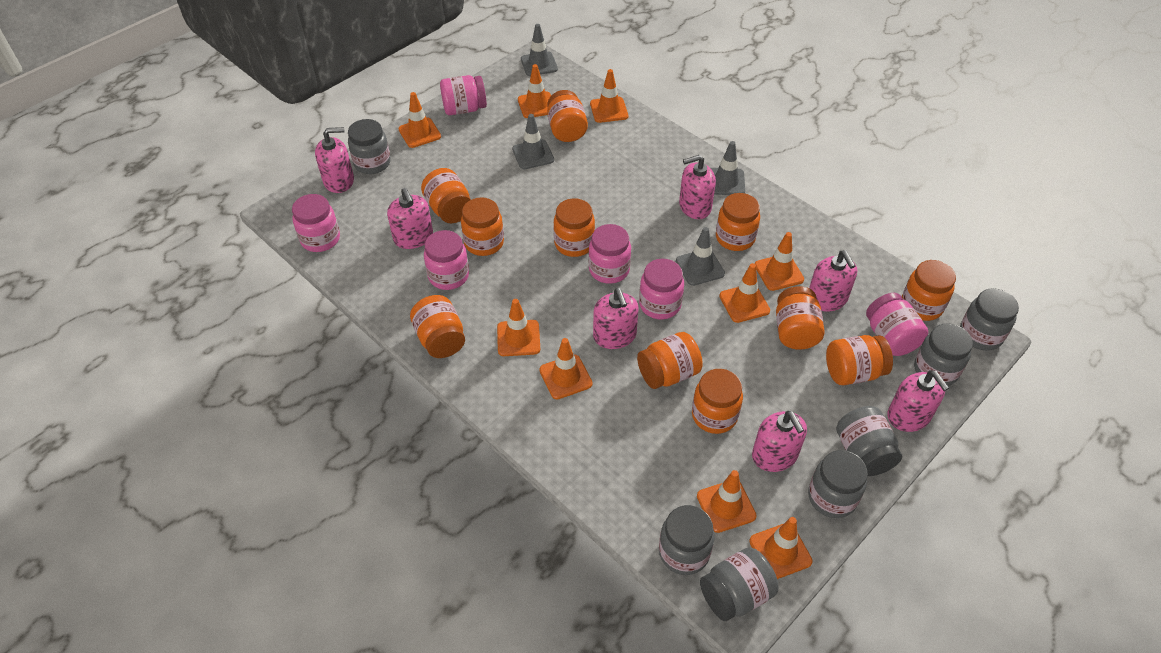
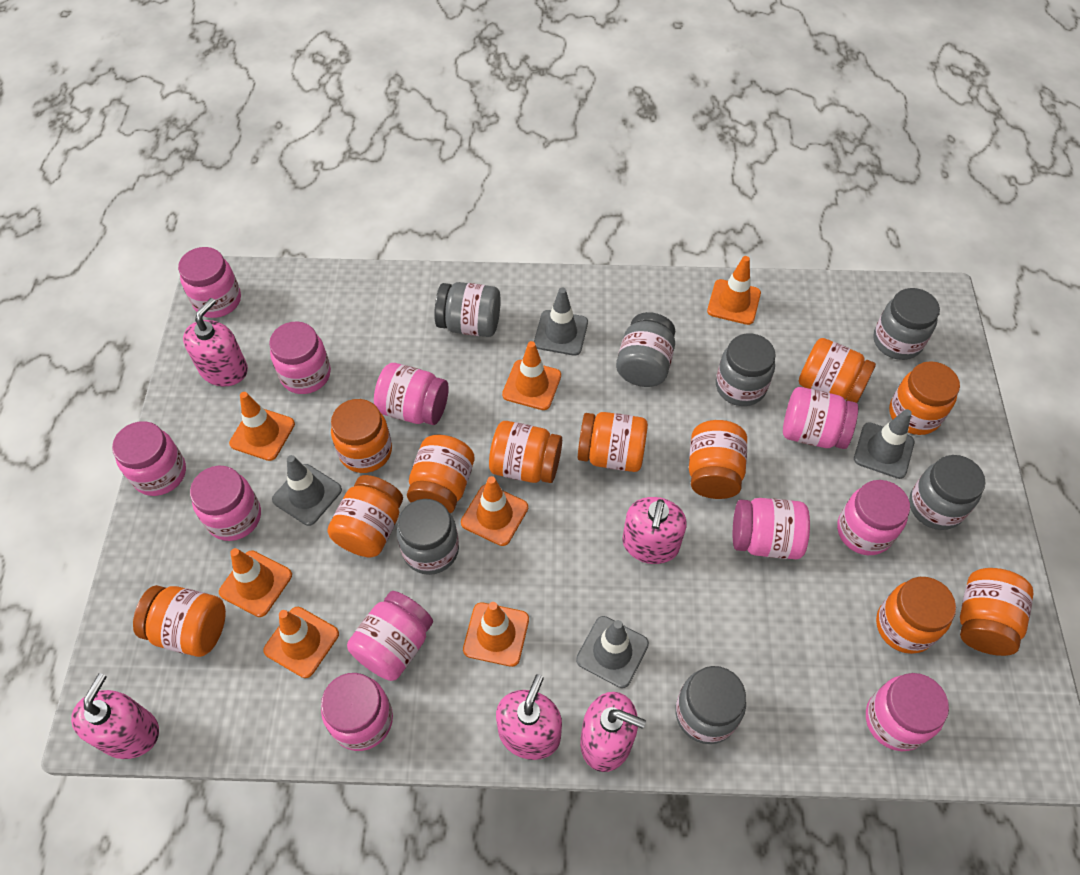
orange traffic cone: [398,92,441,148] [497,299,540,356] [518,64,551,118] [539,338,593,399] [590,69,628,123] [697,470,757,533] [719,263,770,323] [749,517,813,579] [755,232,804,291] = 9 -> [219,548,292,617] [229,392,295,461] [263,607,339,678] [461,476,528,546] [463,602,529,667] [502,341,561,410] [707,256,761,325] = 7
pink jar: [292,194,340,252] [424,230,469,290] [440,75,487,115] [589,224,631,284] [639,259,684,319] [866,293,928,356] = 6 -> [112,421,186,496] [178,247,241,318] [190,466,261,541] [269,322,331,394] [321,673,393,751] [347,591,433,681] [374,363,449,425] [733,498,810,559] [783,387,858,449] [837,480,910,555] [866,673,949,751] = 11
pink soap dispenser: [315,127,354,193] [387,188,433,249] [593,288,639,349] [679,155,716,219] [752,411,807,472] [809,251,857,312] [888,370,949,432] = 7 -> [71,673,159,759] [183,298,248,386] [496,674,562,760] [580,692,646,772] [622,497,687,564] = 5

